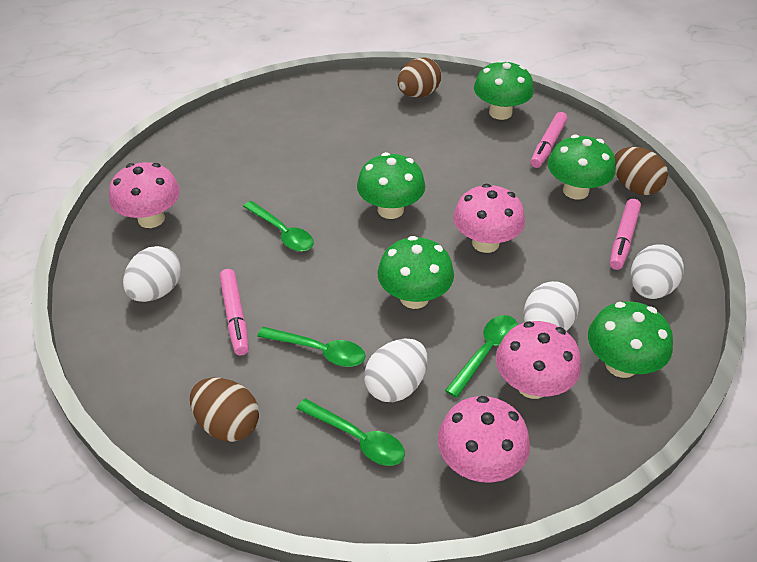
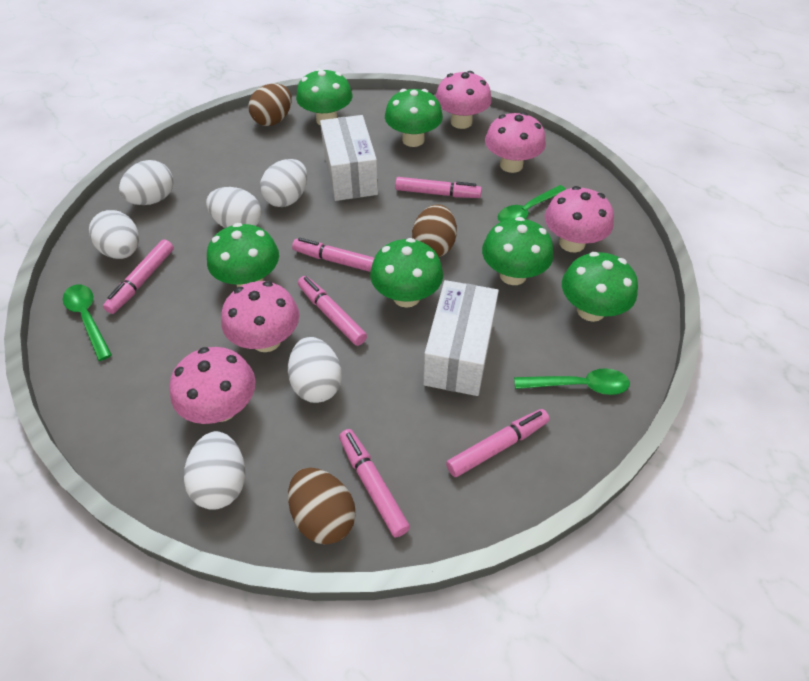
green mushroom: [357,152,425,219] [377,236,454,309] [474,60,534,120] [548,135,616,199] [588,301,673,378] = 5 -> [207,223,279,287] [296,68,353,125] [370,238,443,308] [385,89,443,147] [482,217,553,285] [562,252,638,322] = 6
green spoon: [243,201,314,252] [257,327,366,367] [297,398,405,466] [445,315,518,398] = 4 -> [63,284,112,361] [498,185,566,222] [514,368,630,395] = 3
pink marker: [219,269,249,355] [531,112,568,168] [610,199,641,270] = 3 -> [103,239,174,314] [292,238,374,272] [298,276,367,346] [339,429,410,537] [395,177,482,198] [446,409,550,477] = 6
pink mushroom: [109,162,180,228] [438,396,530,483] [453,184,525,253] [496,321,581,399] = 4 -> [169,347,256,424] [221,281,299,352] [435,71,492,129] [485,112,546,173] [545,186,614,253] = 5
white box: none = 0 -> [320,115,378,201] [423,280,499,396] = 2
white egg: [123,246,181,302] [364,339,428,402] [523,281,579,331] [631,244,684,299] = 4 -> [89,210,139,259] [119,160,174,205] [184,431,245,510] [206,187,261,228] [260,159,308,207] [288,337,342,403] = 6

